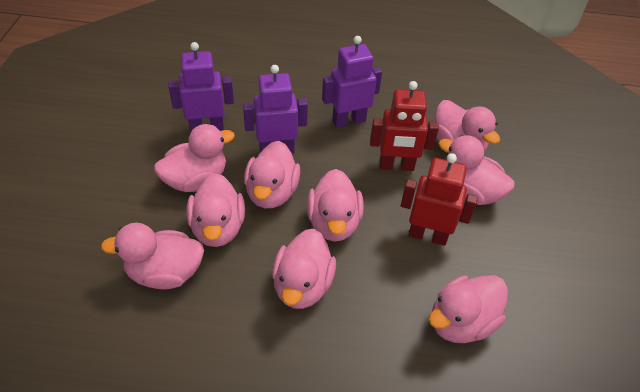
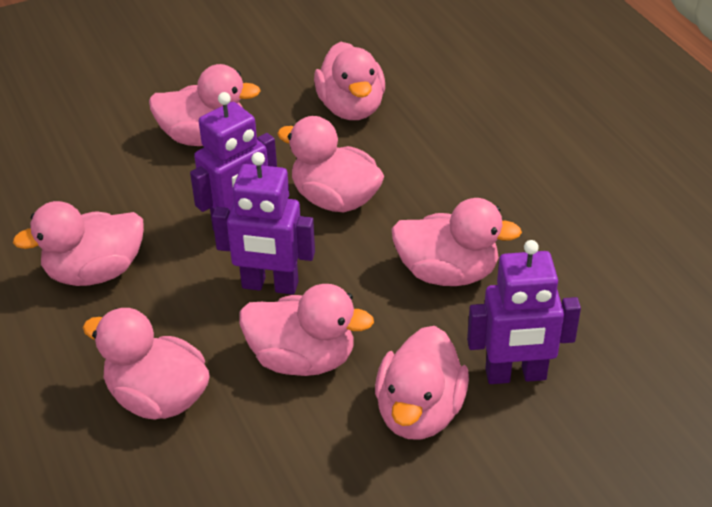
pink duck: [101,223,204,289] [154,124,235,192] [186,173,245,247] [244,141,300,208] [272,229,336,309] [307,169,364,242] [428,275,508,343] [434,100,500,152] [438,135,515,205] = 9 -> [13,201,144,286] [83,308,210,419] [149,64,261,146] [239,284,374,376] [277,116,384,212] [314,42,385,120] [375,326,469,440] [392,198,522,286] = 8
red robot: [370,81,439,171] [401,153,478,246] = 2 -> none = 0

